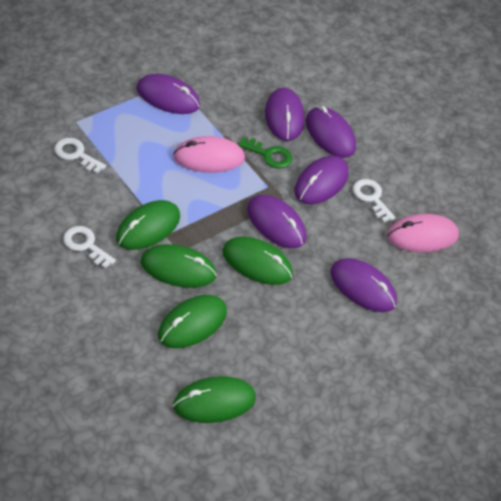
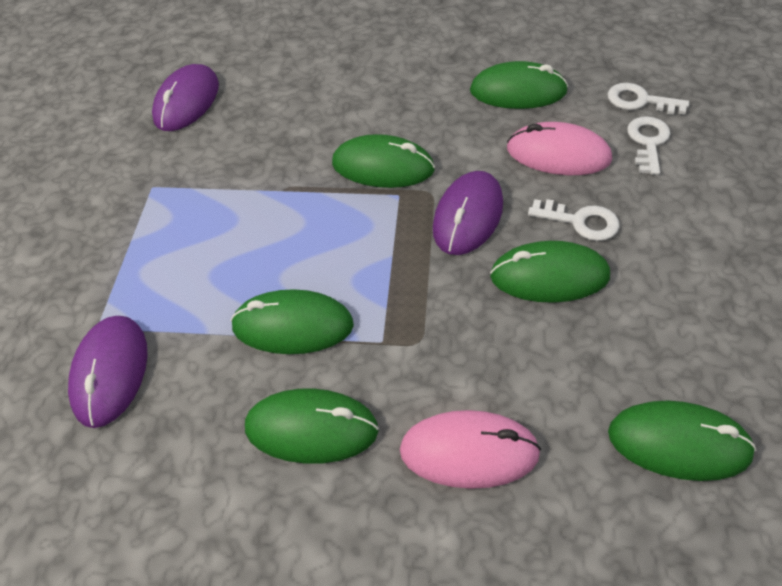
green key: [238,137,292,168] = 1 -> none = 0
green mouse: [116,200,180,250] [141,244,217,288] [158,295,227,348] [173,376,256,423] [223,236,293,285] = 5 -> [230,289,354,354] [245,388,379,464] [332,134,435,188] [470,61,568,109] [490,241,610,303] [608,401,756,481] = 6
purple mouse: [136,74,200,114] [247,195,306,248] [265,88,305,141] [295,156,349,204] [306,106,356,158] [330,258,397,312] = 6 -> [68,316,147,428] [152,64,219,131] [433,171,503,255] = 3

